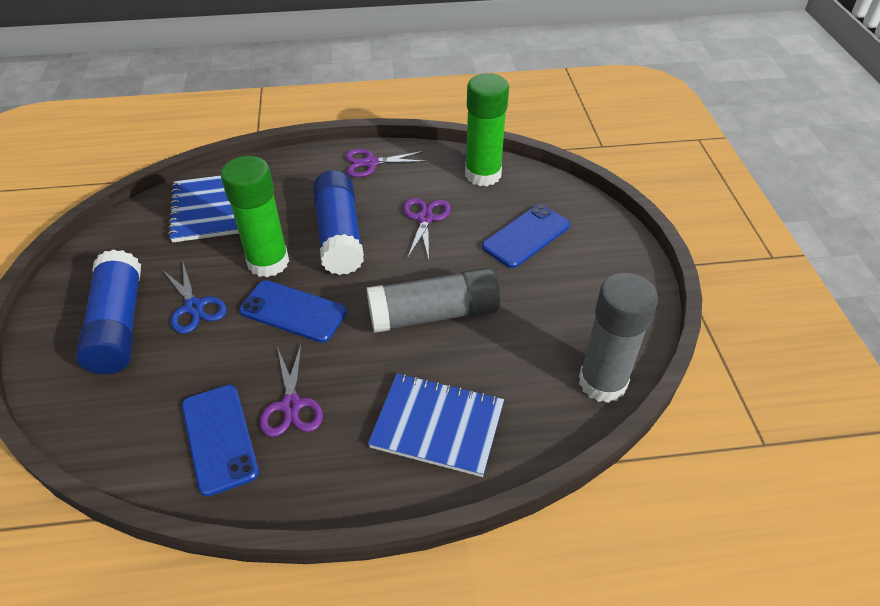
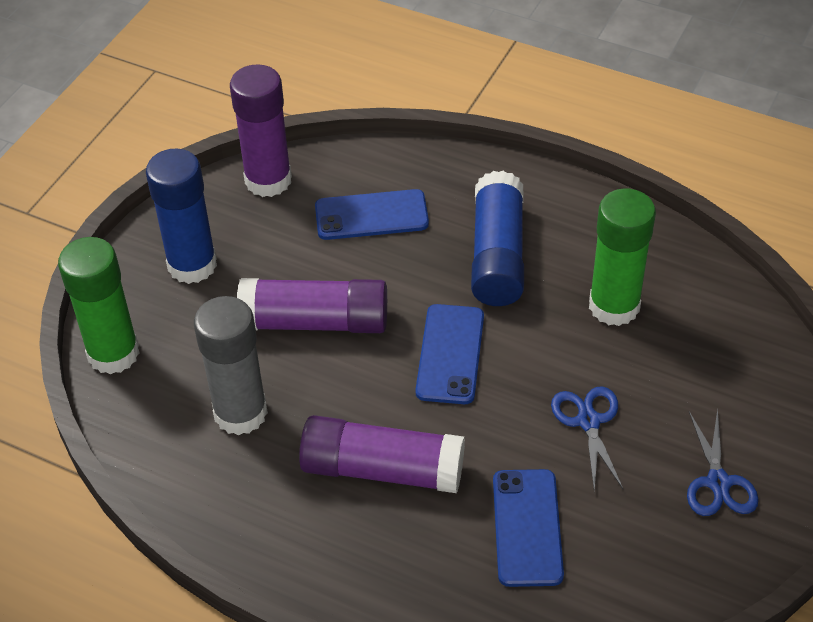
blue notebook: [168,175,239,243] [368,373,504,477] = 2 -> none = 0
blue scissors: [163,262,227,334] = 1 -> [551,386,623,491] [687,409,759,516] = 2
grey glue stick: [367,267,500,333] [579,273,658,403] = 2 -> [194,296,268,435] = 1
purple glue stick: none = 0 -> [230,64,292,197] [237,278,387,333] [299,415,465,493] = 3
purple scissors: [260,343,323,437] [345,149,428,177] [403,198,451,260] = 3 -> none = 0

